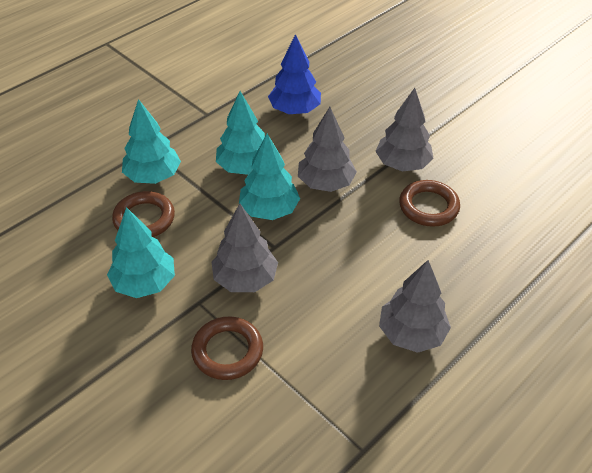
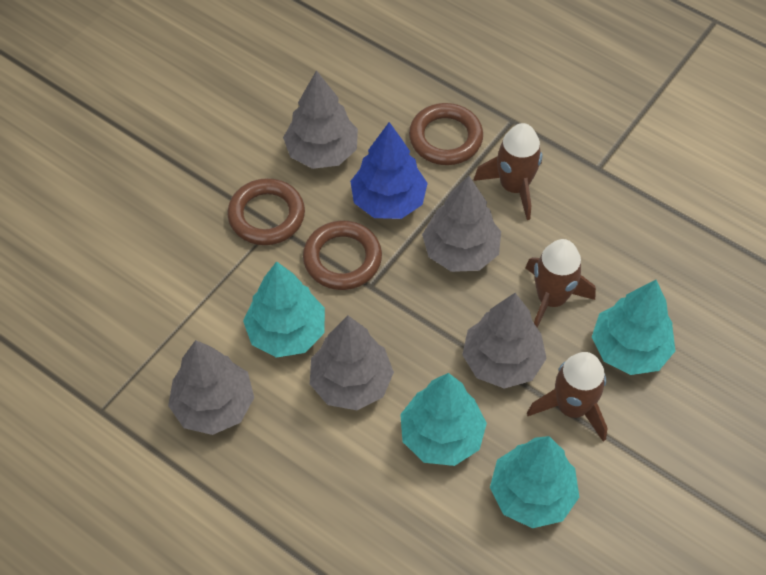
brown rocket: none = 0 -> [473,123,542,220] [525,239,596,328] [527,352,607,442] = 3
grey tree: [212,204,278,292] [298,107,357,192] [375,88,434,171] [379,260,451,353] = 4 -> [168,340,254,435] [283,70,358,169] [310,316,394,410] [422,176,501,272] [462,293,547,389] = 5

